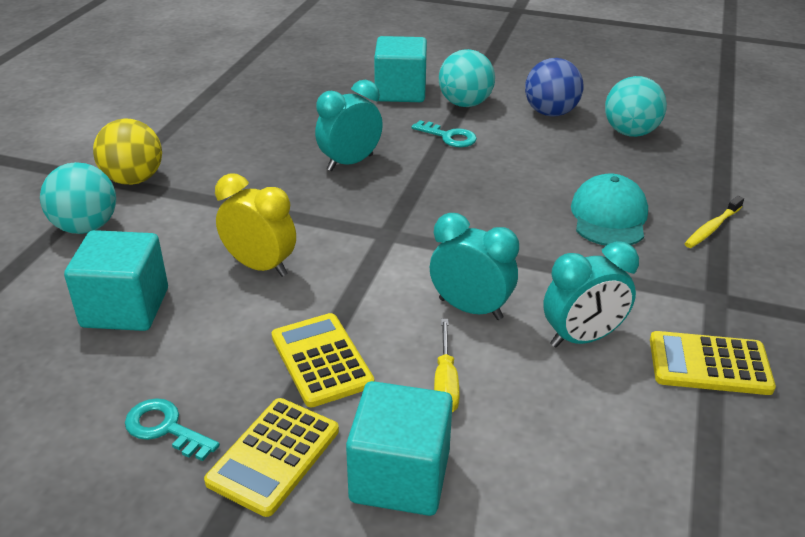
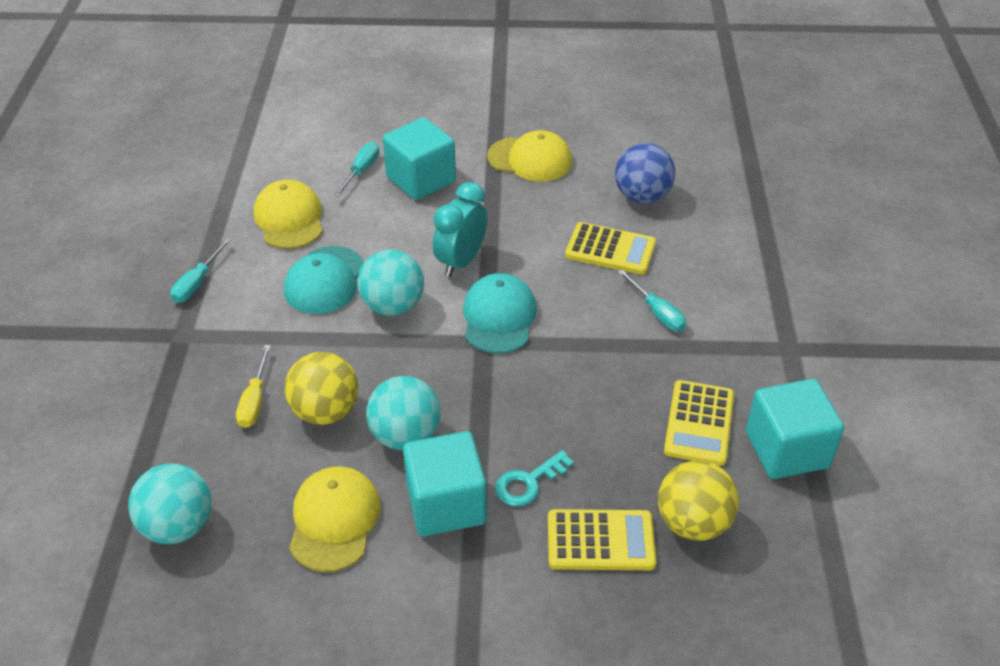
turquoise cap: [571,173,648,246] = 1 -> [284,246,364,314] [463,273,537,354] = 2
turquoise clock: [315,80,383,171] [430,213,519,320] [543,241,639,347] = 3 -> [433,182,487,277] = 1
turquoise key: [125,398,220,461] [411,120,477,147] = 2 -> [495,450,574,506] = 1
turquoise screwdriver: none = 0 -> [171,238,231,303] [334,142,379,197] [618,270,686,331] = 3
yellow ball: [93,118,162,185] = 1 -> [285,352,358,425] [658,460,739,541] = 2
yellow cap: none = 0 -> [254,180,323,249] [289,466,381,572] [487,130,572,182] = 3
yellow clock: [215,173,296,277] = 1 -> none = 0
yellow toothbrush: [684,196,744,248] = 1 -> none = 0

